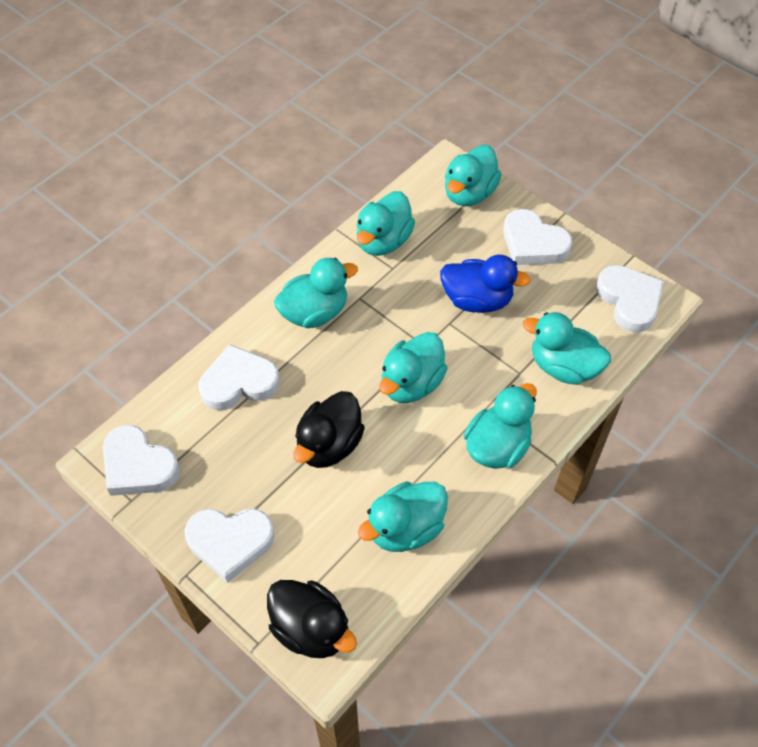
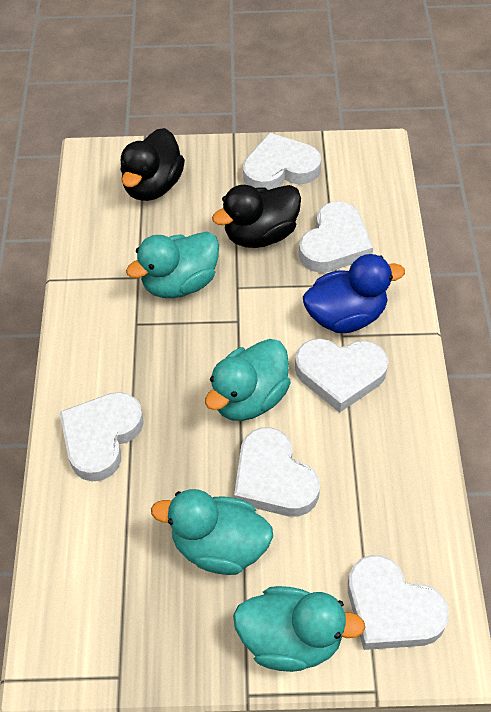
turquoise duck: [274,258,358,328] [357,191,415,256] [358,482,448,552] [379,332,448,403] [445,145,501,206] [464,383,537,469] [523,312,611,385] = 7 -> [126,232,219,298] [151,489,273,575] [205,339,291,421] [233,586,366,672] = 4
white heart: [103,425,180,496] [184,508,275,583] [199,344,280,410] [503,209,572,265] [596,265,664,333] = 5 -> [60,392,144,482] [234,427,320,517] [243,133,321,190] [295,338,388,413] [299,201,373,273] [348,555,449,650] = 6

